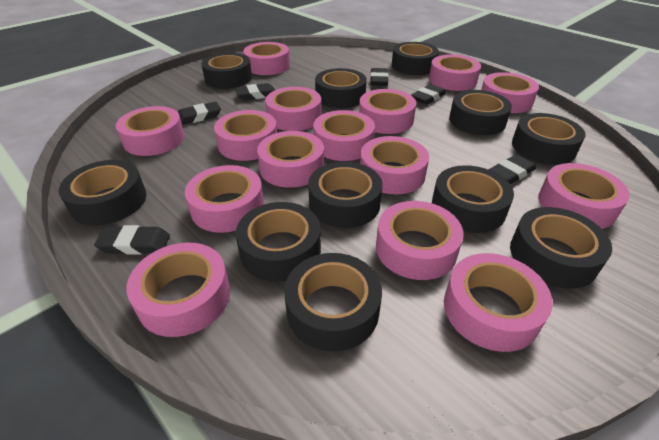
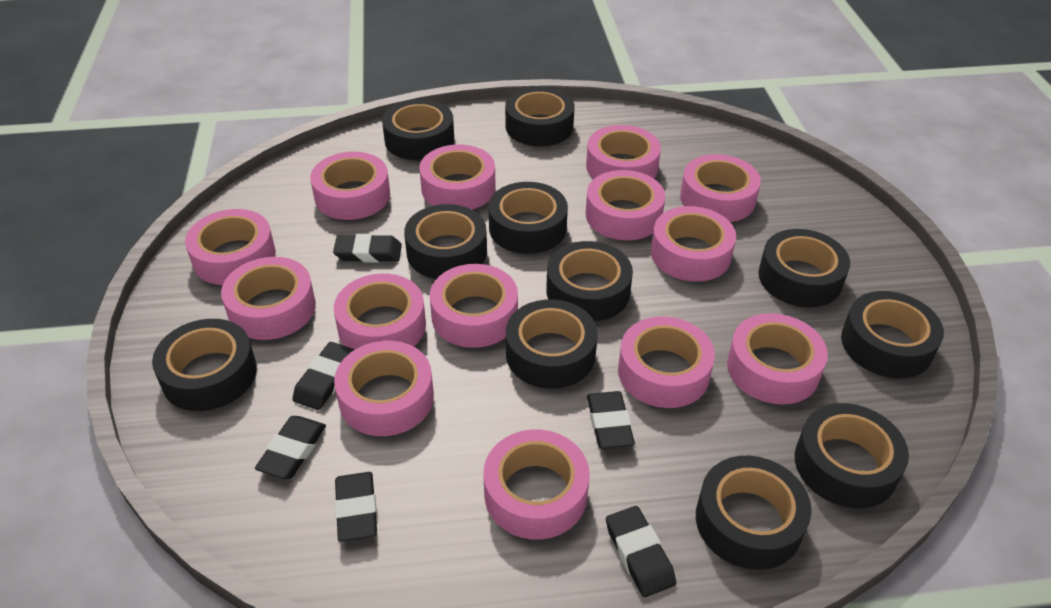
pink tape: [116,106,185,156] [126,243,230,337] [185,165,264,233] [214,110,277,161] [243,42,290,75] [257,131,324,188] [265,87,322,131] [313,110,375,161] [359,89,417,134] [360,136,429,194] [376,201,464,280] [429,54,481,91] [444,253,553,352] [481,72,539,113] [538,163,630,229] = 15 -> [185,209,276,285] [221,257,316,340] [310,152,390,220] [334,273,426,349] [334,341,434,436] [419,144,496,210] [430,264,518,348] [483,430,590,539] [586,125,661,179] [586,170,665,240] [618,316,715,408] [651,206,736,282] [680,154,761,222] [727,313,828,405] = 14

